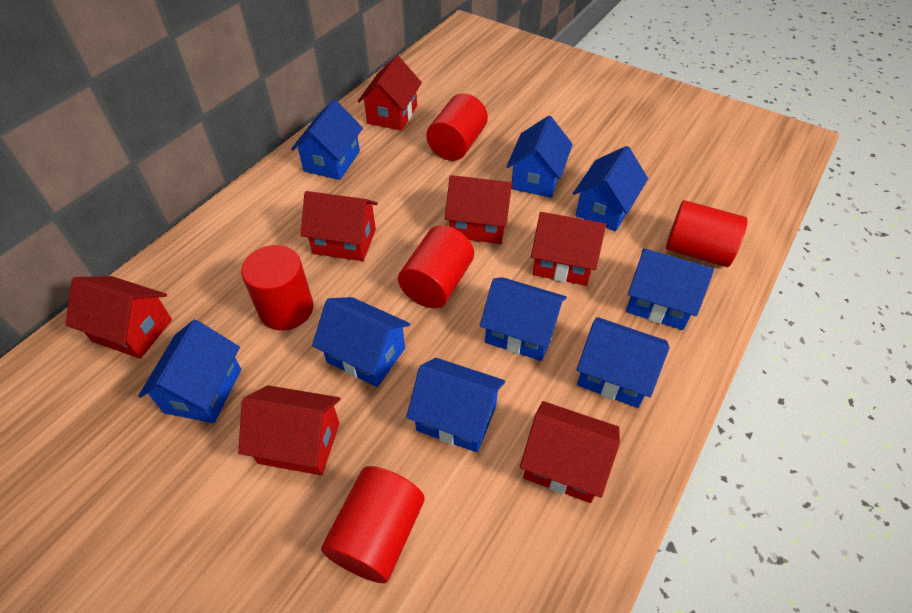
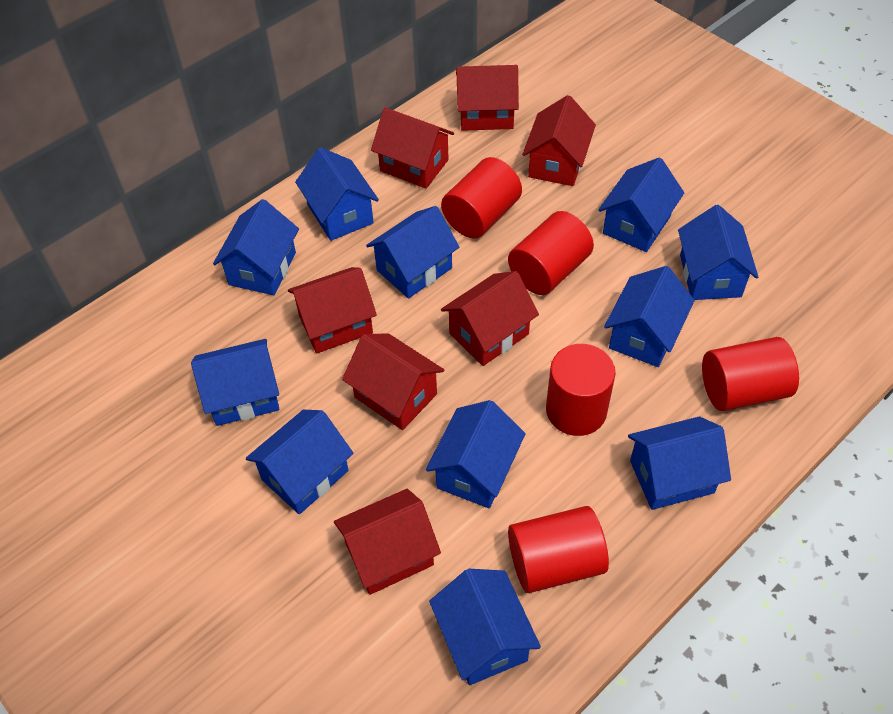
blue house: [138,320,241,423] [291,100,363,180] [312,297,410,387] [406,358,505,452] [480,277,567,361] [506,116,573,198] [573,146,648,231] [577,317,670,408] [626,248,714,330] = 9 -> [191,339,279,426] [213,199,299,295] [245,410,354,514] [295,147,379,241] [366,206,459,298] [426,400,526,508] [429,569,541,685] [598,158,684,252] [604,266,695,367] [628,416,731,510] [678,205,758,300] = 11

